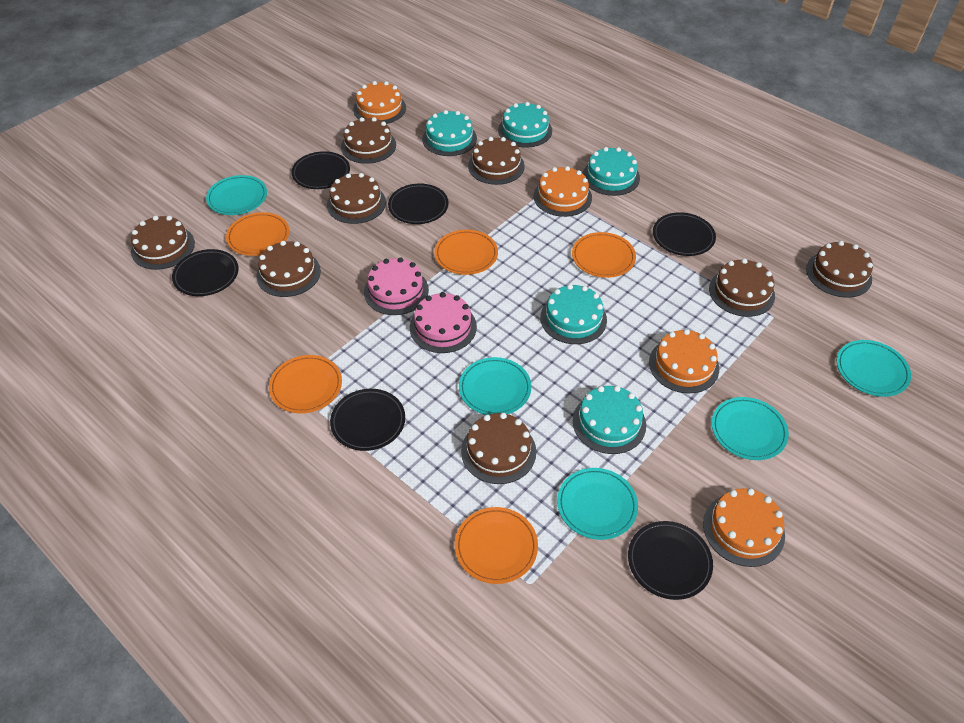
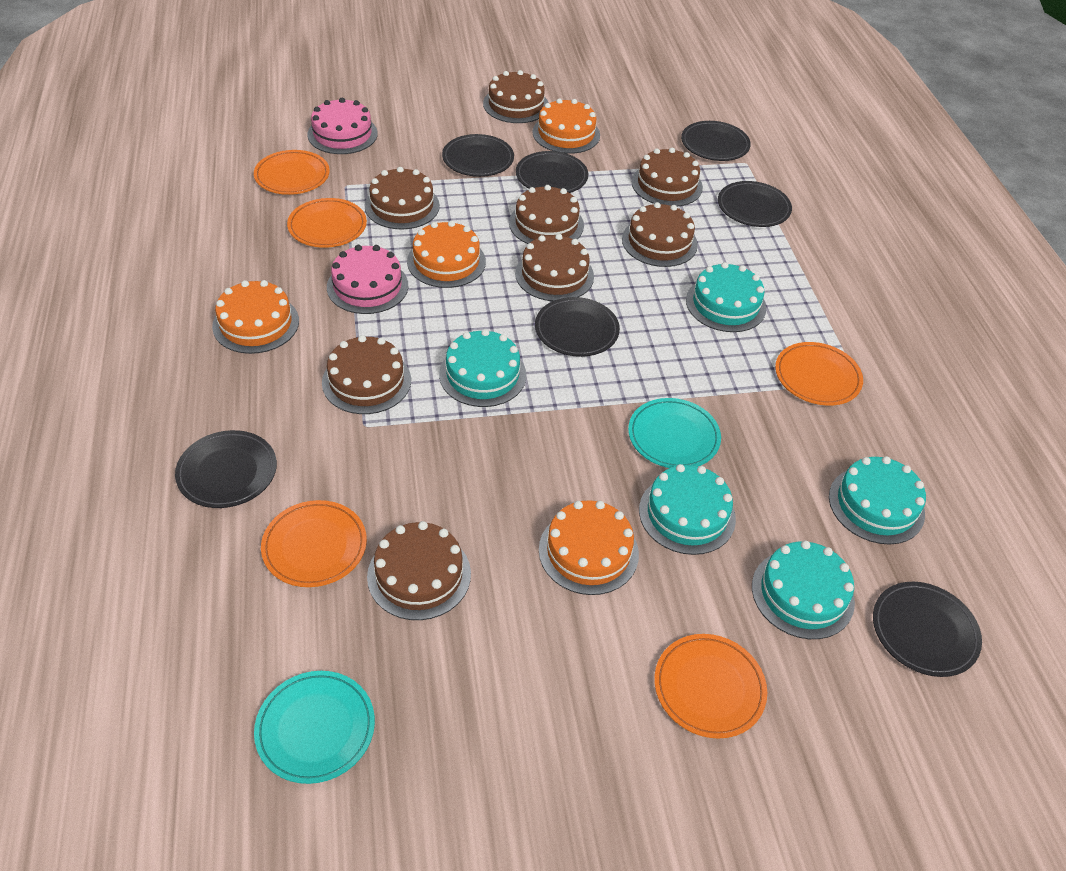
black plate: [172,249,239,296] [291,151,350,189] [330,389,405,451] [388,183,449,224] [628,521,713,600] [653,212,716,256] = 6 -> [175,430,277,508] [442,134,514,177] [516,151,588,193] [535,297,620,357] [681,121,751,161] [718,181,792,227] [873,582,982,677] = 7
turquoise plate: [206,175,267,215] [459,357,531,415] [557,468,638,540] [711,397,789,460] [837,340,911,397] = 5 -> [254,671,375,784] [628,398,721,468] = 2

